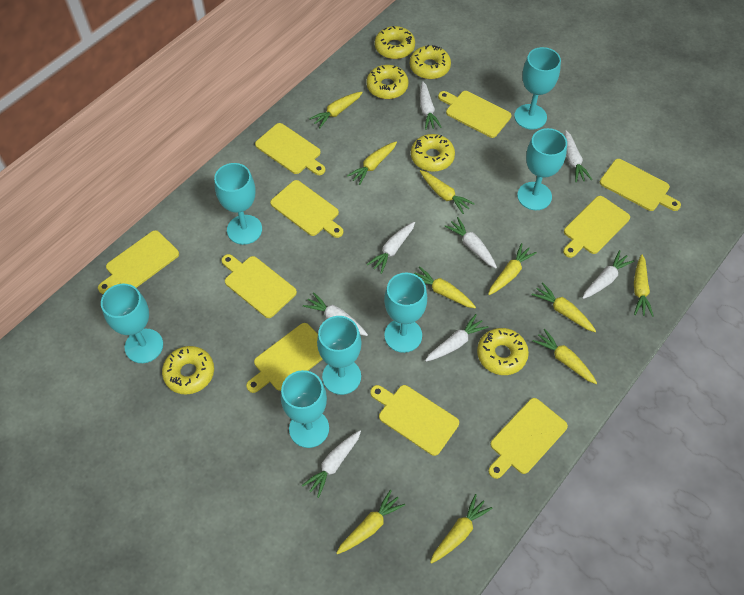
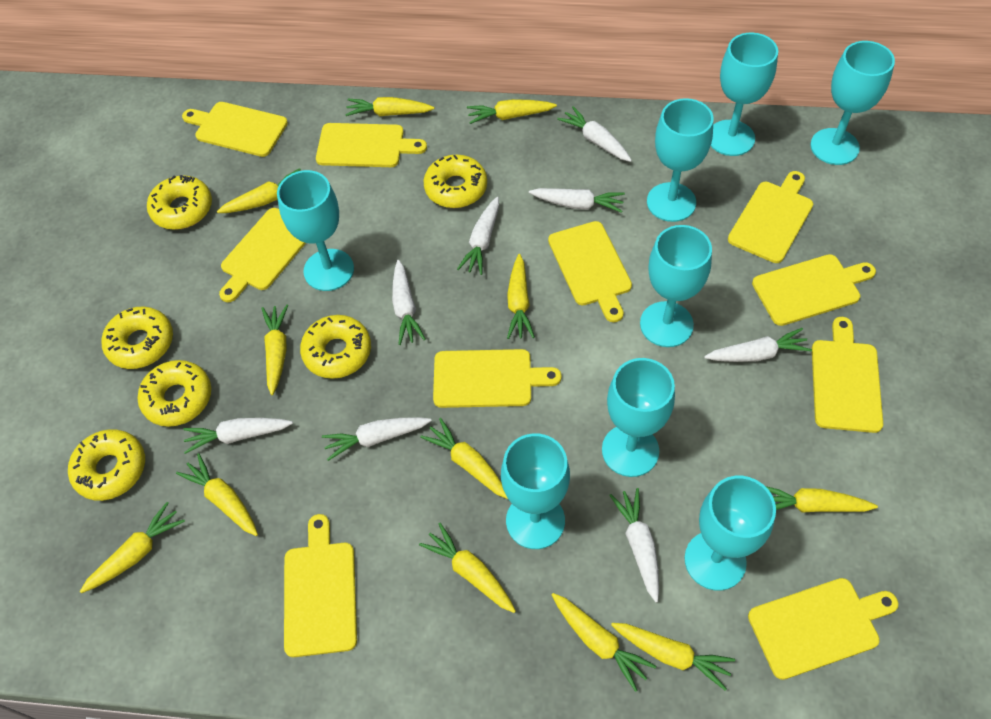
turquoise goblet: [101,284,163,363] [214,163,262,245] [281,370,329,448] [317,316,361,395] [384,273,427,353] [514,47,561,130] [517,128,567,210] = 7 -> [277,170,354,291] [501,433,570,549] [602,358,675,477] [640,225,712,347] [647,98,714,222] [684,476,776,591] [711,33,778,156] [810,41,895,165] = 8
yellow carrot: [309,92,363,128] [336,490,405,554] [347,142,397,185] [414,266,476,308] [420,170,475,214] [430,494,492,564] [488,243,537,295] [531,282,596,332] [533,329,597,384] [634,254,654,317] = 10 -> [80,502,185,593] [176,453,258,536] [217,168,301,213] [261,305,288,395] [345,97,434,116] [419,523,516,613] [420,418,508,499] [467,99,557,124] [507,254,535,339] [552,593,656,692] [611,623,735,691] [765,486,878,513] = 12

